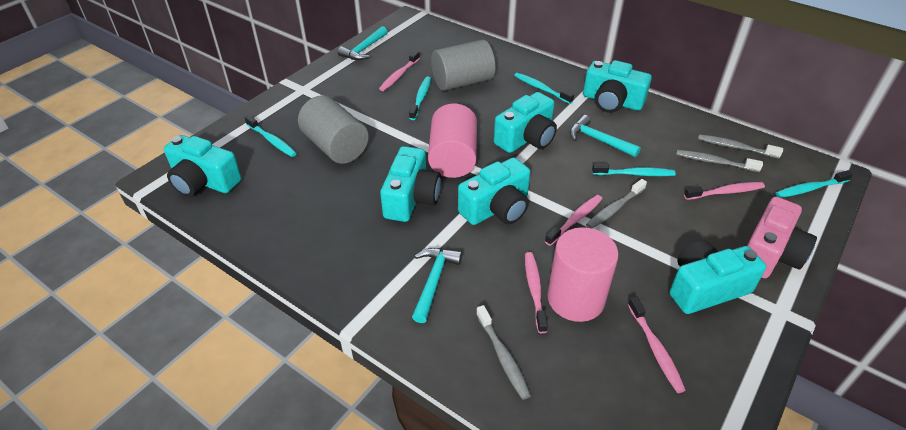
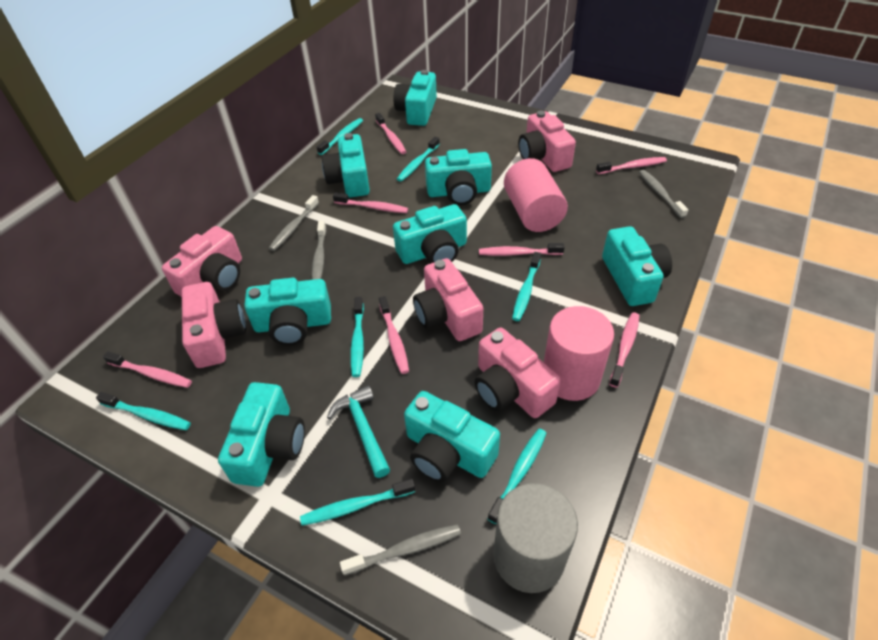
grey cylinder: [298,95,369,164] [431,39,495,91] = 2 -> [493,483,578,593] = 1
pink camera: [747,197,817,279] = 1 -> [162,226,242,297] [182,282,246,368] [413,258,483,341] [475,328,561,418] [518,111,576,172] = 5
pink toothbrush: [379,51,420,91] [525,252,548,333] [545,195,602,246] [628,297,686,393] [684,182,765,200] = 5 -> [103,351,192,388] [333,192,408,213] [375,113,406,154] [379,296,409,374] [479,243,565,256] [596,157,667,174] [609,312,639,388] = 7
turquoise camera: [164,135,242,197] [380,146,441,222] [458,157,530,225] [494,92,557,153] [583,60,652,113] [670,240,766,314] = 6 -> [218,382,305,487] [244,278,331,345] [322,133,370,197] [393,70,437,126] [393,204,467,264] [404,391,500,482] [425,149,492,205] [602,226,672,306] = 8
turquoise hammer: [338,26,387,60] [412,248,462,323] [569,115,641,157] = 3 -> [327,385,390,478] = 1
turquoise toothbrush: [245,115,297,157] [409,76,431,120] [514,73,574,104] [592,163,676,176] [775,170,853,198] = 5 -> [96,392,191,430] [300,479,415,526] [317,118,363,155] [350,297,364,377] [397,137,440,182] [488,429,547,524] [512,252,541,321] = 7

